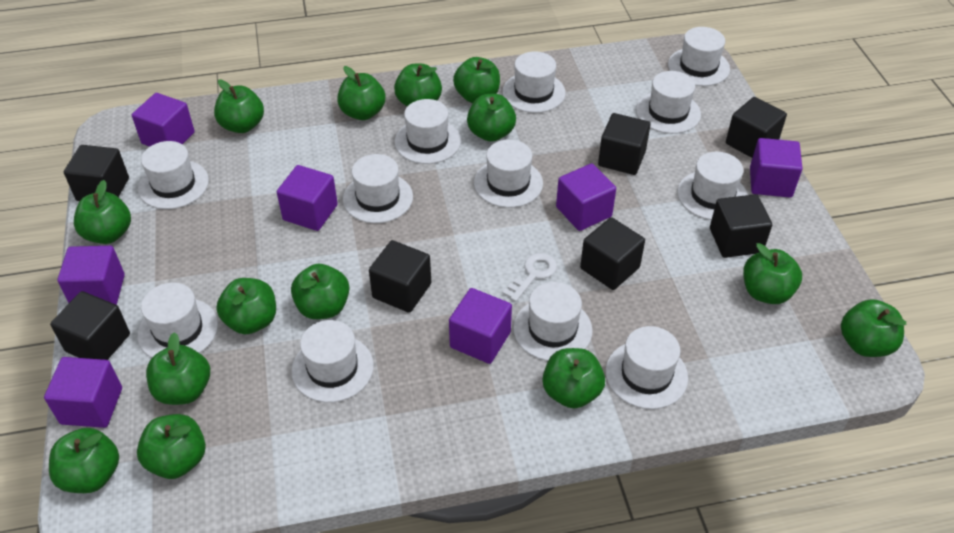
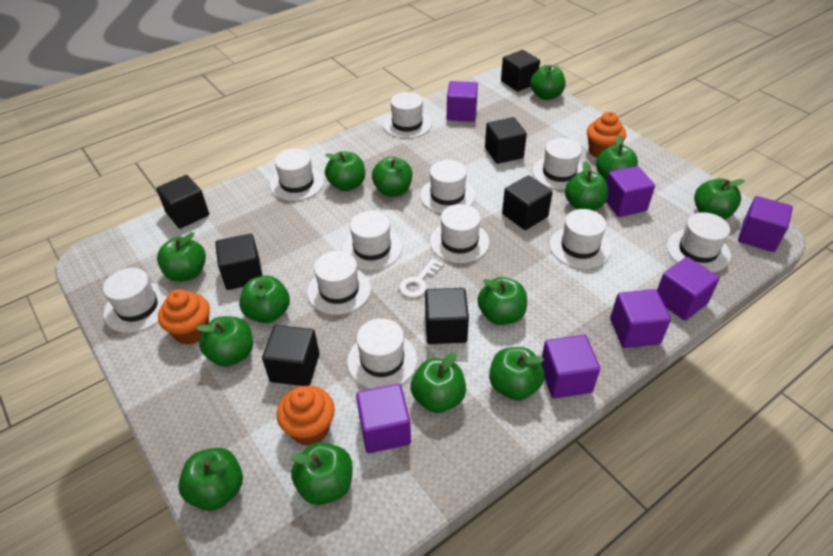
orange cupcake: none = 0 -> [158,289,210,345] [277,386,335,446] [587,112,626,158] = 3
white hat: [137,283,218,358] [138,141,209,209] [291,320,374,403] [343,154,413,223] [394,99,461,164] [474,140,543,208] [502,51,566,113] [513,282,593,361] [606,326,688,409] [636,71,701,134] [668,27,730,86] [677,152,748,220] = 12 -> [103,268,169,333] [270,149,324,201] [307,251,371,315] [342,211,402,270] [347,318,418,389] [383,92,432,138] [420,160,476,213] [430,204,490,263] [532,138,583,190] [550,209,611,269] [667,212,731,272] = 11

